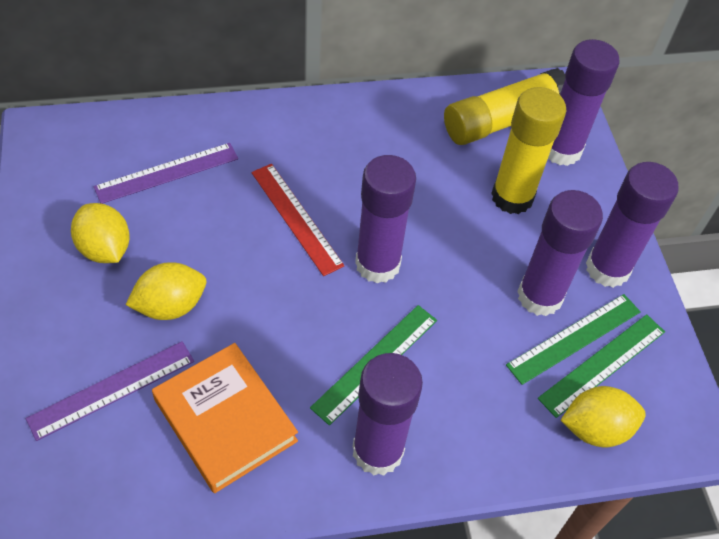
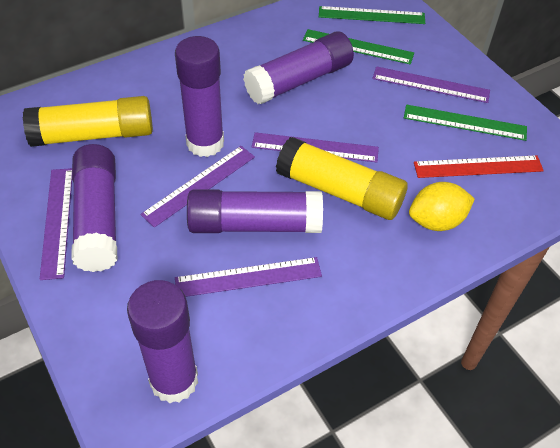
orange book: [152,343,298,493] = 1 -> none = 0
purple ruler: [26,341,194,441] [94,143,238,204] = 2 -> [40,168,72,280] [140,146,255,228] [175,257,322,297] [252,132,379,162] [372,66,490,103] = 5
yellow lemon: [71,203,130,263] [126,262,206,320] [561,386,646,447] = 3 -> [409,182,475,231] = 1

